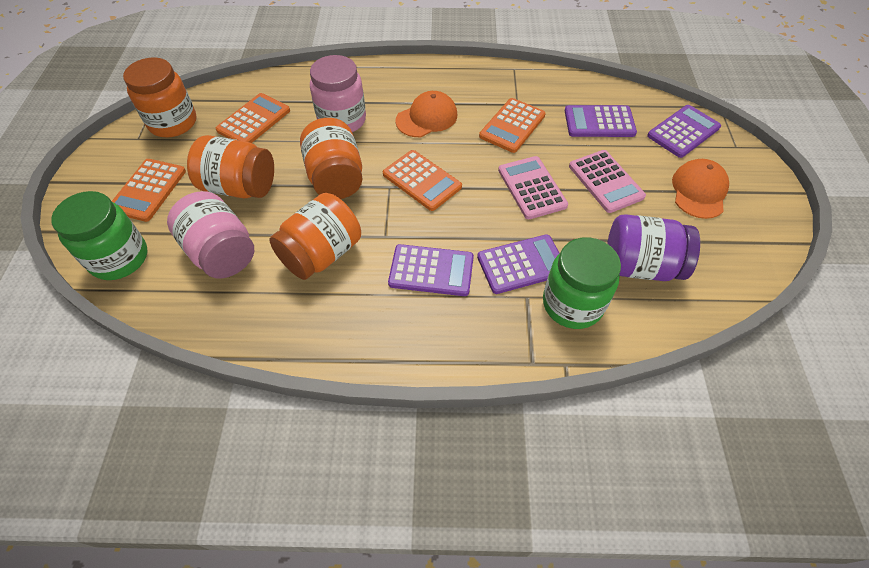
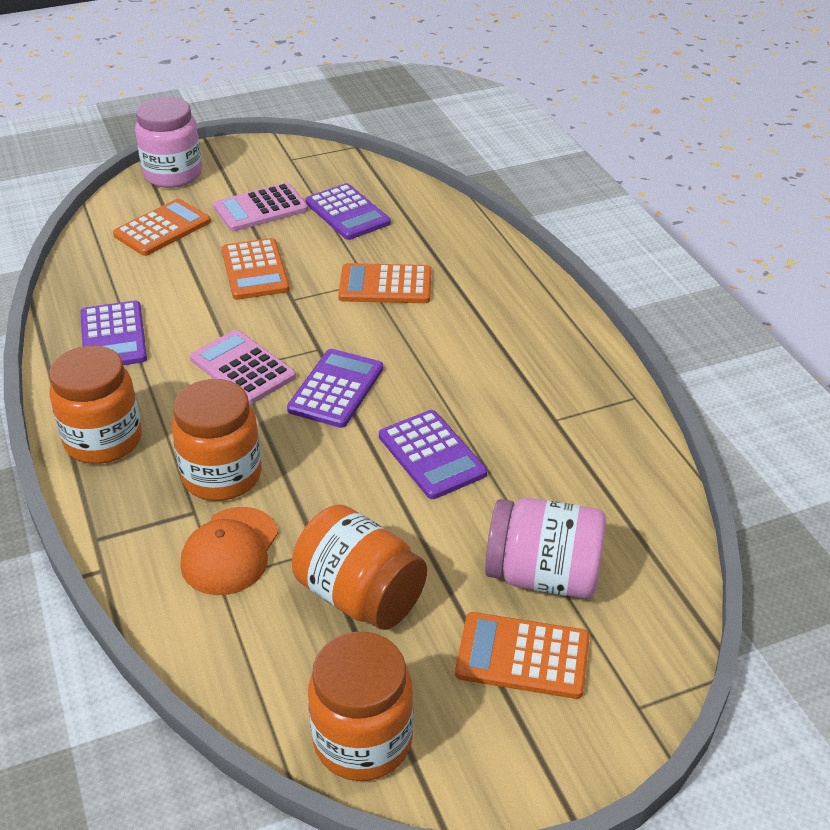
green jar: [51,191,147,280] [543,237,621,329] = 2 -> none = 0
orange cap: [395,91,457,137] [672,159,729,219] = 2 -> [181,507,278,595] = 1
purple jar: [607,214,700,281] = 1 -> none = 0

